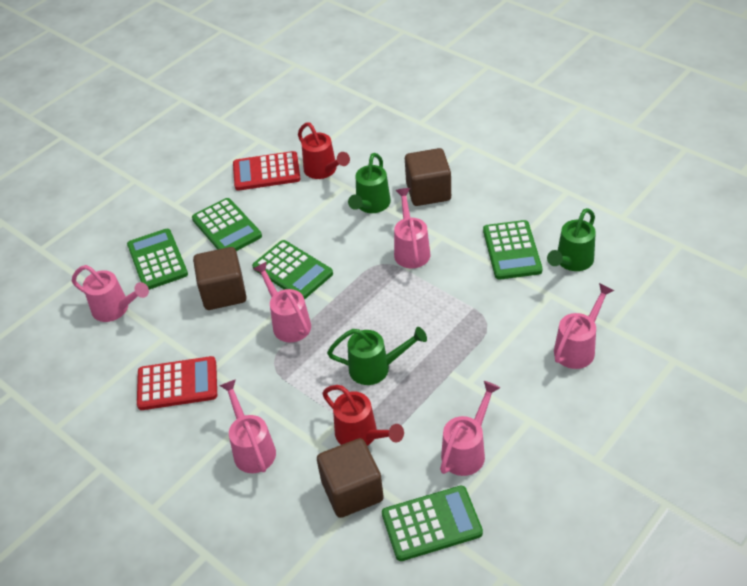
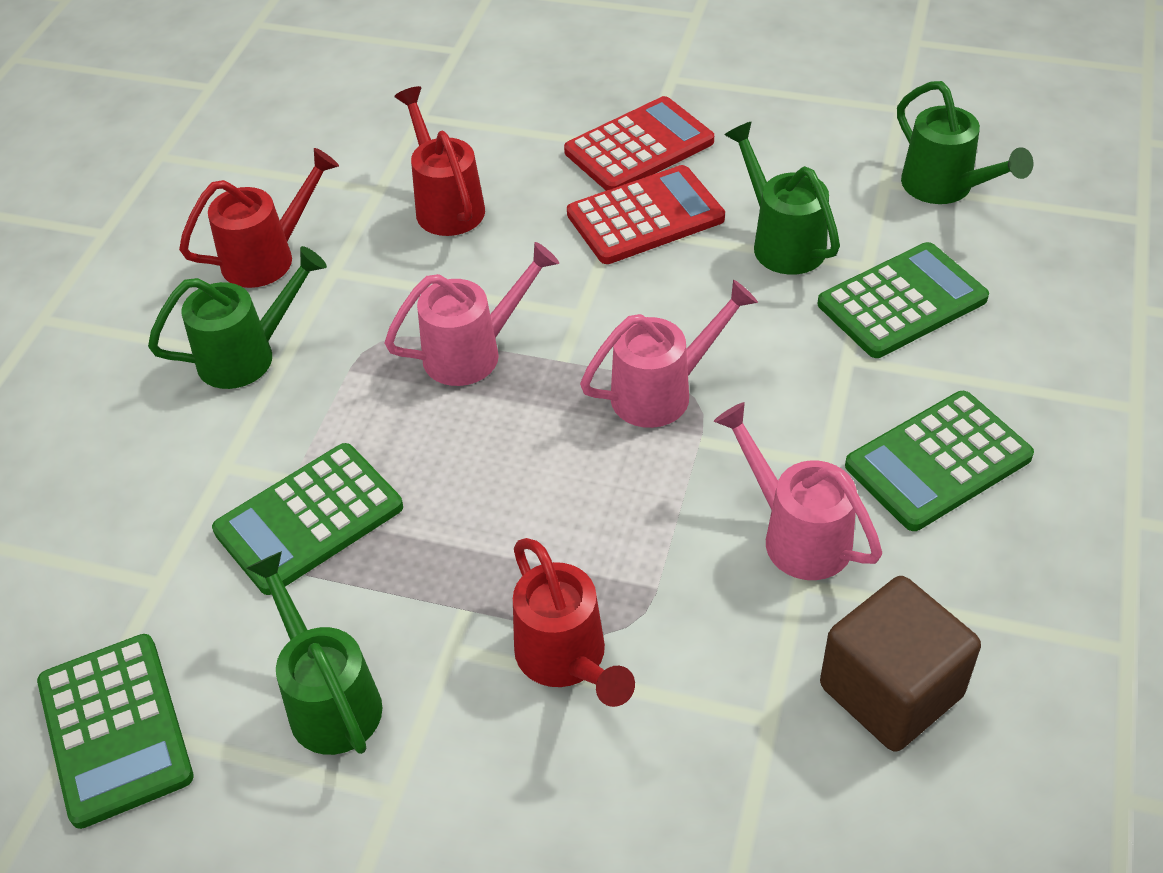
brown cube: [193,247,246,310] [317,438,384,518] [405,148,451,206] = 3 -> [820,576,981,752] = 1
green calculator: [127,229,188,290] [192,198,262,251] [252,240,333,299] [382,485,483,561] [483,220,543,280] = 5 -> [37,634,194,829] [212,443,403,595] [818,242,989,358] [845,391,1034,531] = 4
green watering can: [327,327,427,385] [348,153,391,213] [547,208,596,271] = 3 -> [148,246,327,389] [246,551,382,755] [724,122,840,275] [897,81,1033,204] = 4
pink watering can: [72,265,149,322] [219,379,276,473] [253,262,311,343] [394,188,431,268] [440,381,500,476] [554,283,614,369] = 6 -> [385,242,559,386] [580,280,758,428] [714,402,882,580] = 3
red watering can: [298,122,350,179] [322,385,404,446] = 2 -> [179,148,339,288] [394,86,485,236] [513,538,635,707] = 3

